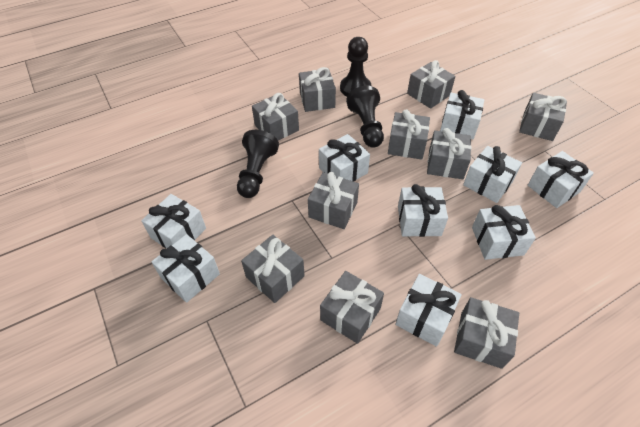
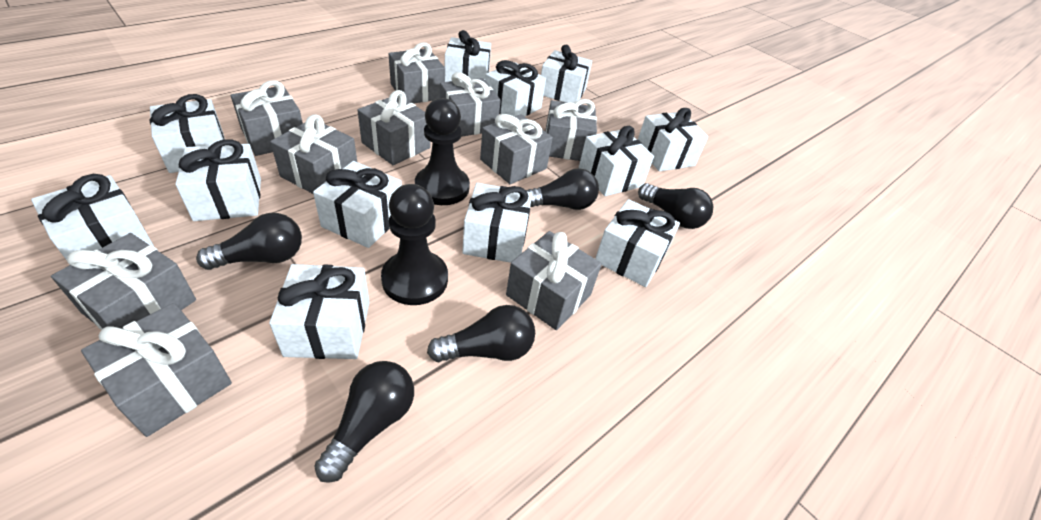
black light bulb: none = 0 -> [196,213,302,270] [314,361,414,483] [427,305,535,362] [526,168,599,210] [638,183,713,229] = 5
black pawn: [237,130,279,198] [340,37,371,96] [346,86,384,148] = 3 -> [381,184,448,305] [415,98,470,205] = 2
white gift: [141,194,206,248] [151,234,220,303] [319,134,370,182] [395,274,462,347] [398,184,448,237] [440,90,484,139] [463,146,522,203] [472,205,536,260] [528,151,594,208] = 9 -> [31,174,154,260] [150,94,225,173] [175,139,261,221] [269,264,370,359] [313,161,402,248] [445,30,491,82] [462,183,532,263] [485,60,546,117] [541,45,592,103] [579,126,654,196] [595,199,680,287] [638,108,708,171] = 12

